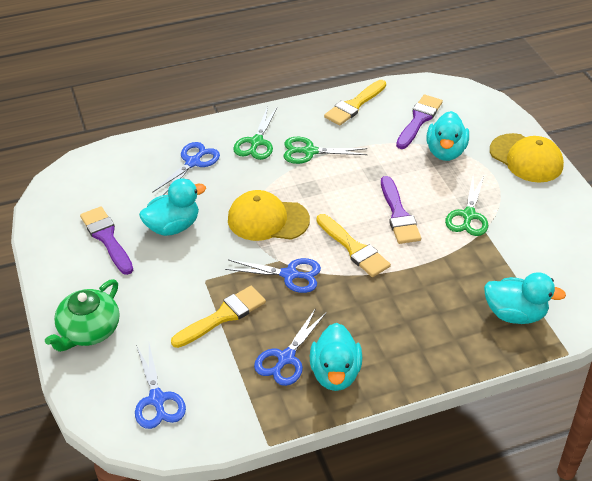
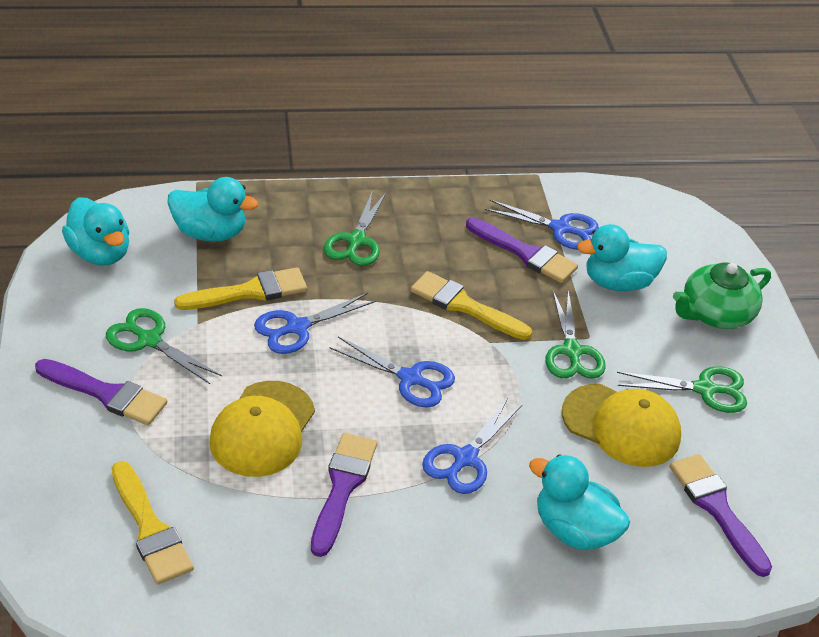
green scissors: [233,106,277,160] [283,137,368,164] [445,176,488,236] = 3 -> [106,308,222,384] [324,190,386,266] [545,290,606,379] [617,366,747,413] = 4
purple brush: [80,206,133,275] [381,176,421,244] [396,94,443,149] = 3 -> [35,359,167,425] [311,433,377,557] [466,218,578,283] [669,454,772,577] = 4

